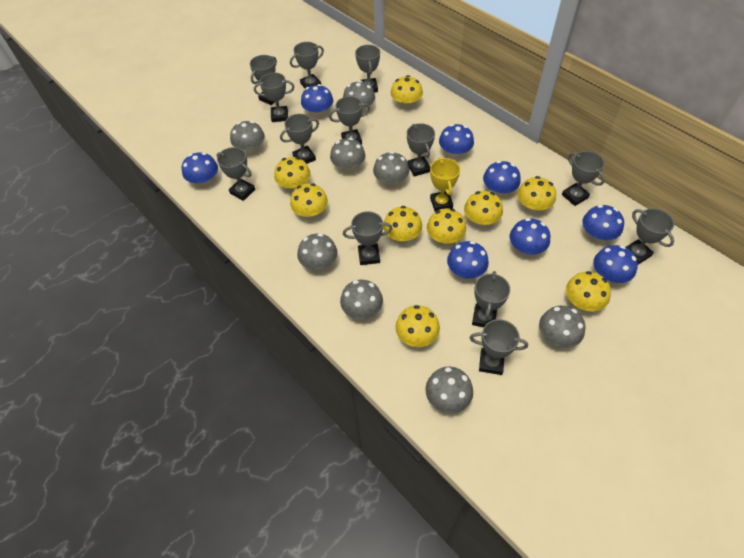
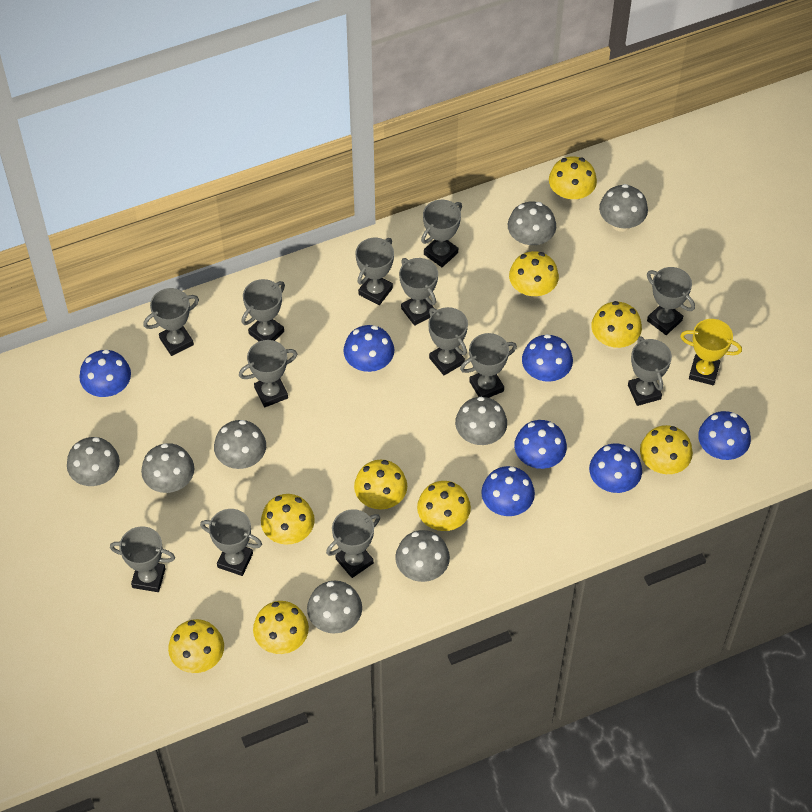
blue mushroom: [182,152,218,188] [301,84,333,119] [439,124,474,160] [447,241,489,280] [483,161,521,198] [510,218,550,257] [582,205,624,243] [593,245,638,284] = 8 -> [79,349,131,398] [344,325,394,373] [481,466,535,516] [514,420,567,469] [522,334,573,383] [589,443,642,493] [698,411,751,460] = 7

